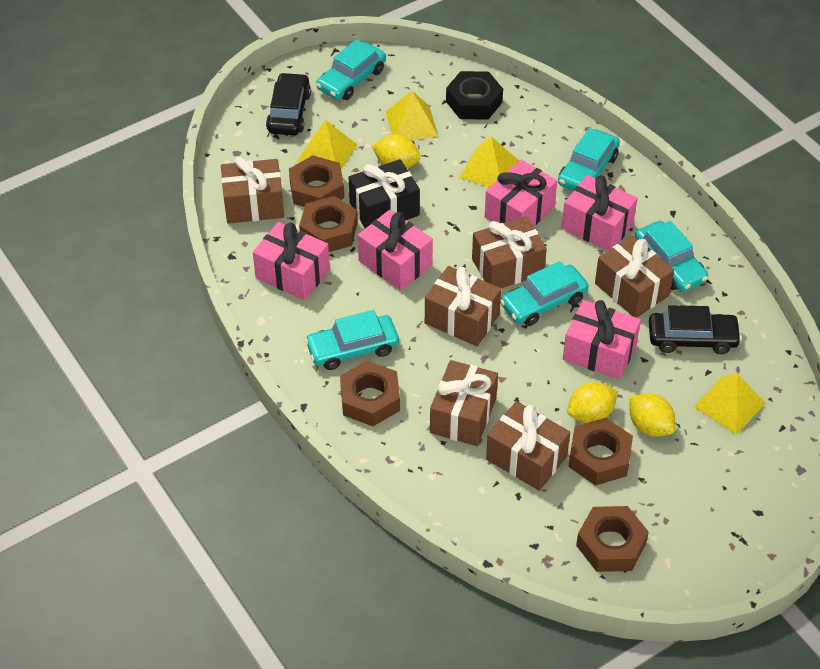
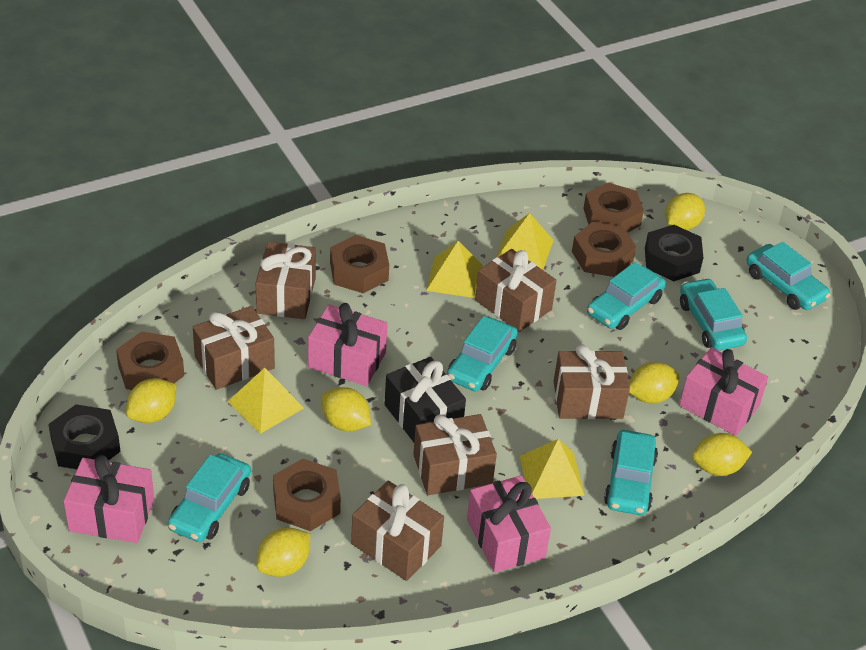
black car: [266,72,311,135] [649,305,742,354] = 2 -> none = 0
black nut: [446,71,503,120] = 1 -> [48,404,121,469] [645,225,703,281] = 2
pink gift: [253,222,330,300] [358,210,433,291] [485,160,557,227] [562,175,638,251] [563,300,641,380] = 5 -> [64,455,154,543] [308,303,388,386] [467,476,551,573] [679,347,768,436] = 4
turquoise car: [305,310,399,370] [316,39,386,100] [500,261,589,326] [558,128,620,191] [635,221,708,292] = 5 -> [168,453,251,542] [447,316,518,392] [587,262,666,330] [604,430,658,515] [680,278,747,350] [746,242,830,310] = 6
yellow lemon: [372,134,421,168] [567,382,618,423] [629,393,675,437] = 3 -> [126,378,176,423] [256,527,310,577] [321,387,371,431] [629,362,680,404] [665,193,705,230] [692,433,752,476] = 6

